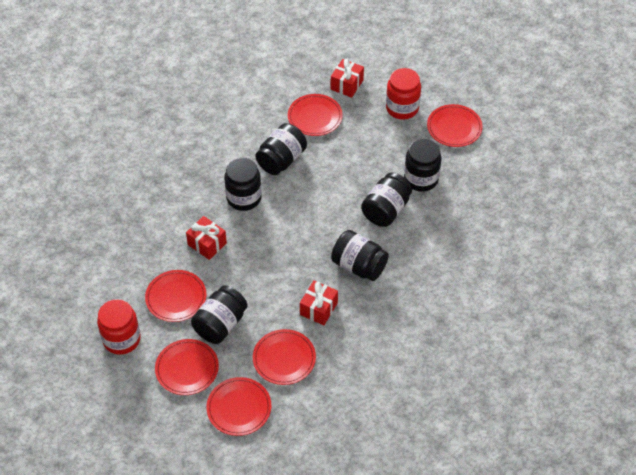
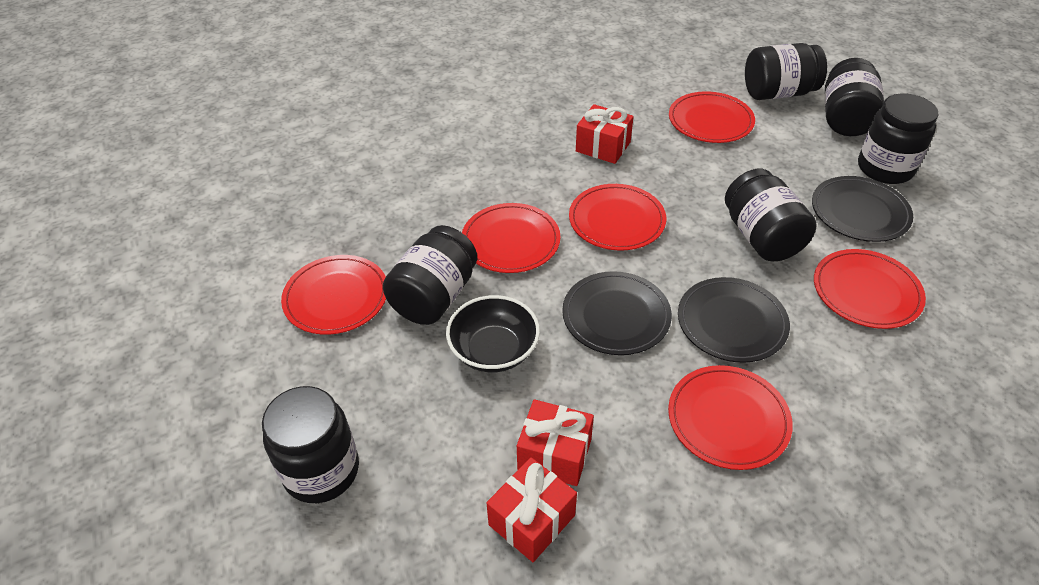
black bowl: none = 0 -> [446,295,540,372] = 1
black plate: none = 0 -> [562,271,672,355] [678,277,790,363] [812,176,913,242] = 3
red jar: [97,299,141,355] [386,68,421,120] = 2 -> none = 0

